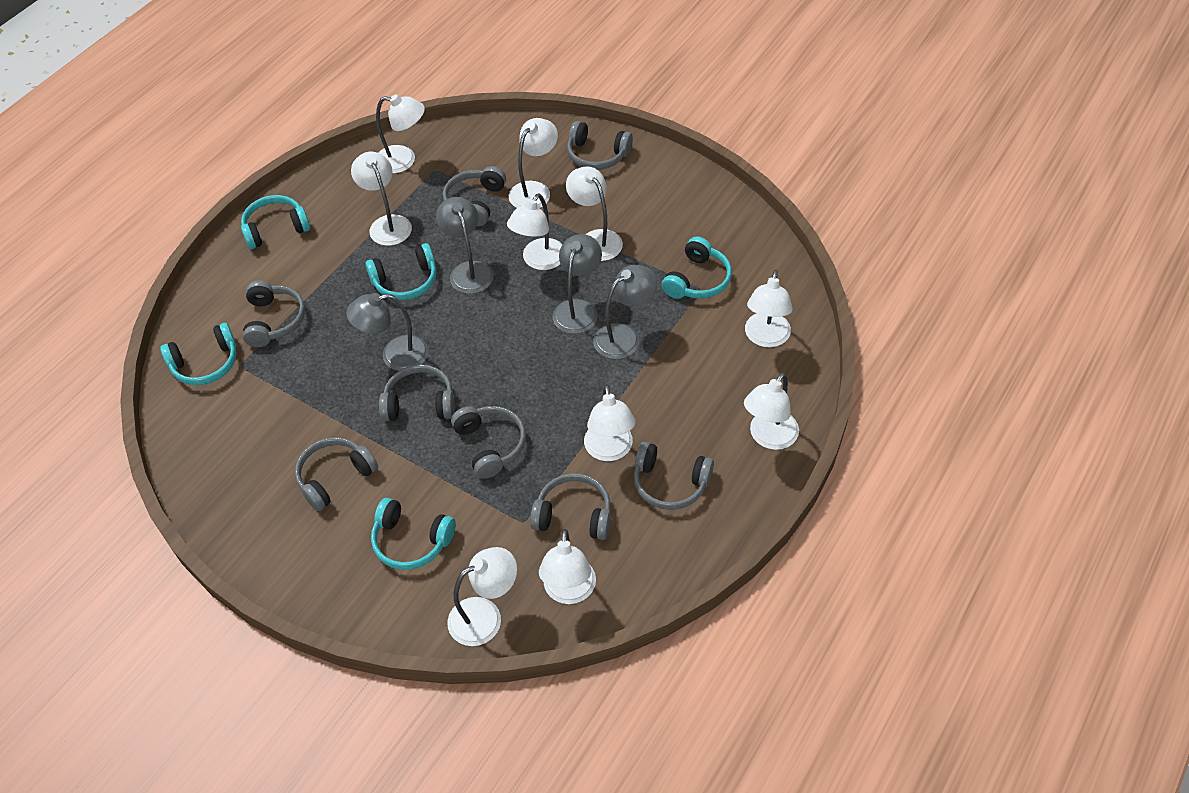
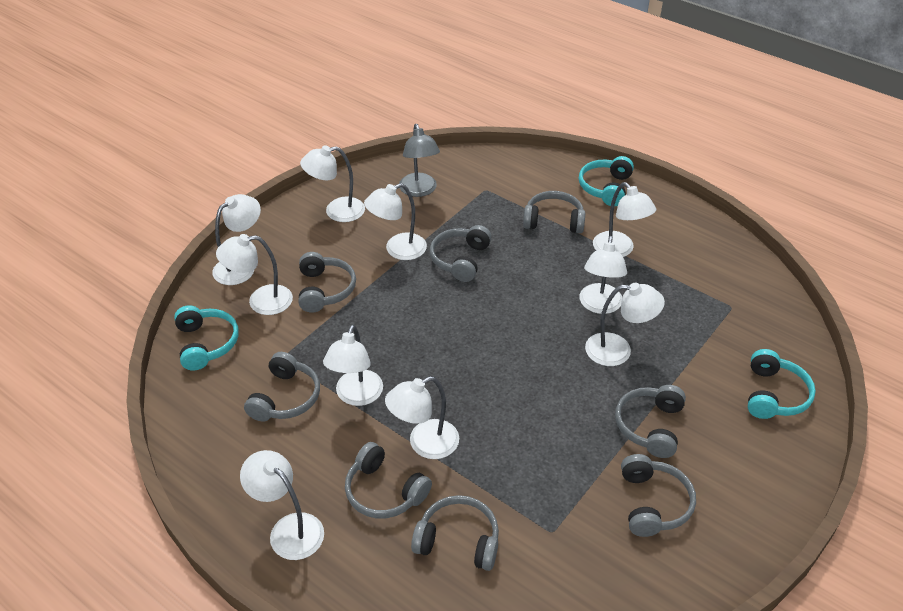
grey lamp: [346,293,429,371] [436,197,494,294] [553,234,602,334] [593,265,657,359] = 4 -> [399,124,440,197] = 1
turquoise headphones: [160,323,237,385] [241,195,310,249] [365,243,436,300] [371,498,456,570] [662,236,732,299] = 5 -> [174,305,239,371] [579,156,634,207] [748,349,816,419] = 3

